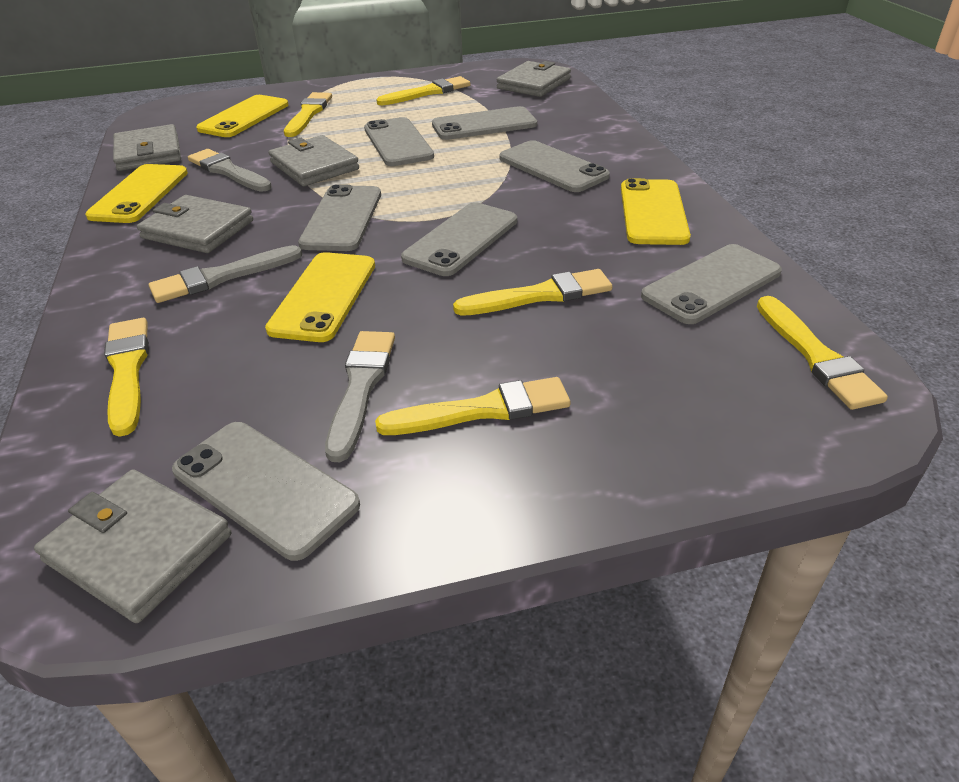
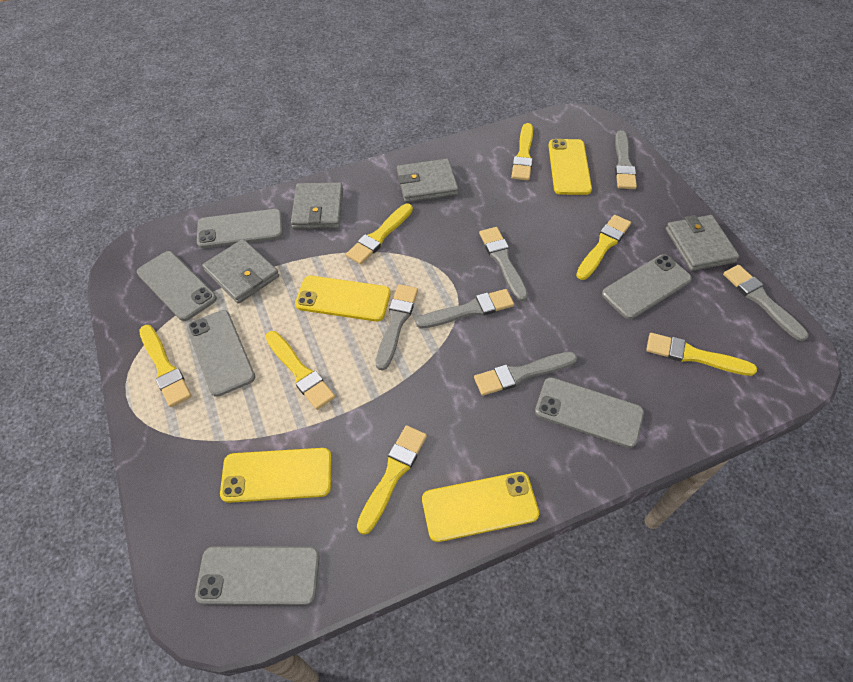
grey brush: [149,245,302,303] [188,149,272,192] [325,331,395,462] = 3 -> [376,284,418,371] [416,289,514,329] [474,352,577,396] [479,227,528,301] [615,130,637,189] [723,265,808,341] = 6
grey phone: [172,422,360,561] [298,184,381,251] [364,117,434,166] [401,202,517,276] [432,106,537,140] [499,140,610,192] [641,244,782,324] = 7 -> [137,251,217,321] [187,310,255,397] [195,546,320,605] [197,209,283,248] [535,377,644,448] [602,255,692,319] = 6
grey wallet: [34,469,231,623] [113,124,181,171] [137,195,253,253] [268,135,359,186] [497,61,571,97] = 5 -> [202,239,279,304] [291,183,343,229] [397,159,459,203] [666,215,739,271] = 4
yellow brush: [104,318,149,437] [284,92,332,137] [375,377,571,435] [377,76,471,106] [453,269,613,316] [757,296,888,410] = 6 -> [139,325,192,407] [265,331,335,410] [346,203,413,265] [357,425,427,535] [511,123,533,181] [576,215,631,280] [646,333,757,376] = 7

